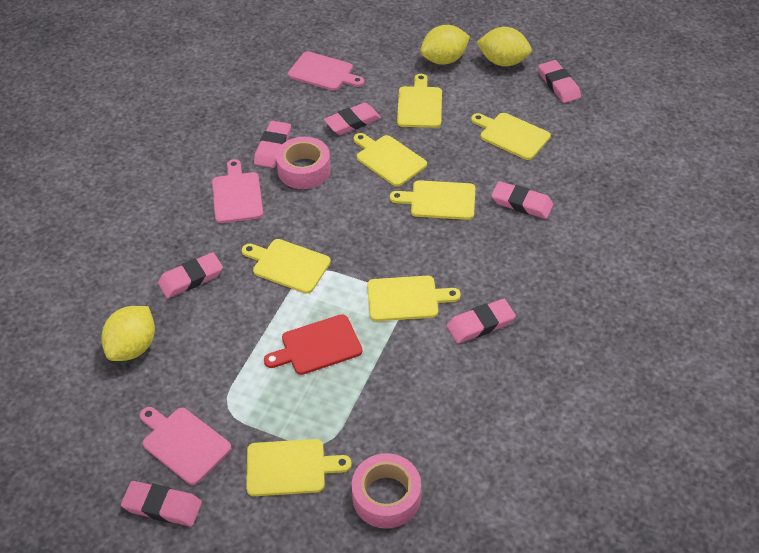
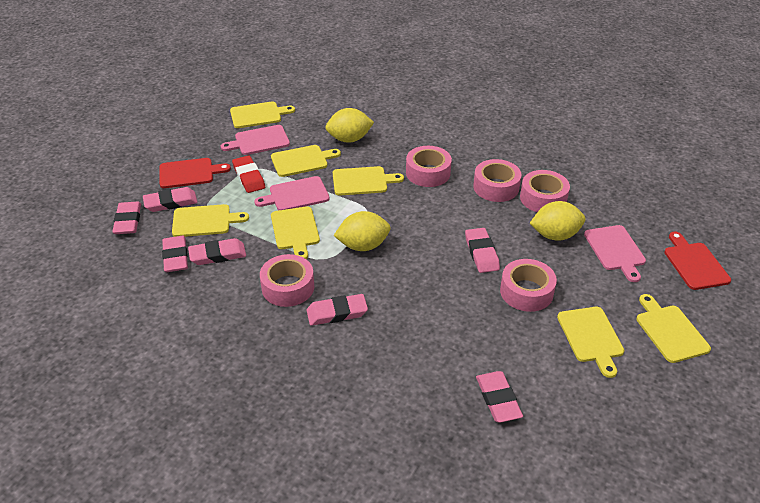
pink tape: [276,137,331,189] [352,453,421,529] = 2 -> [260,254,314,307] [406,146,452,187] [473,159,521,202] [500,259,557,312] [520,170,570,212] = 5
red cutting board: [264,314,362,375] = 1 -> [160,158,231,188] [664,232,731,290] = 2
red eraser: none = 0 -> [232,155,265,193] = 1

